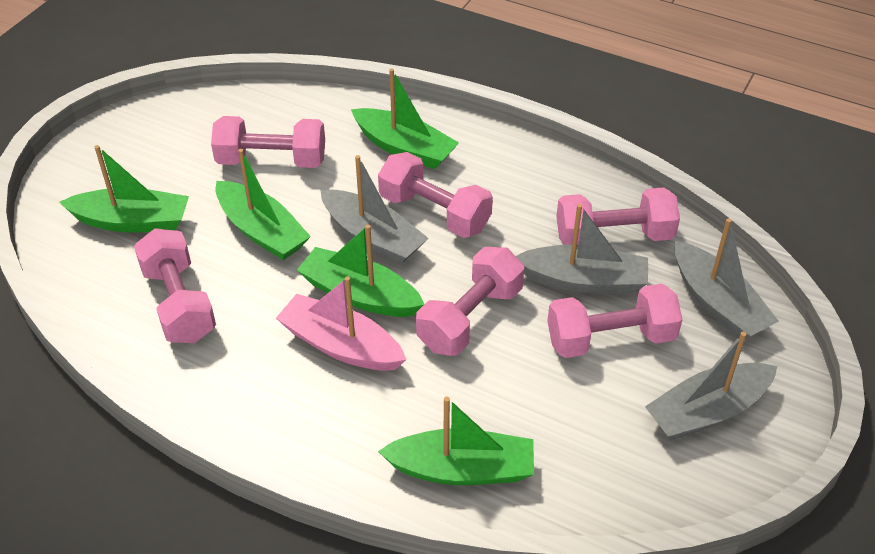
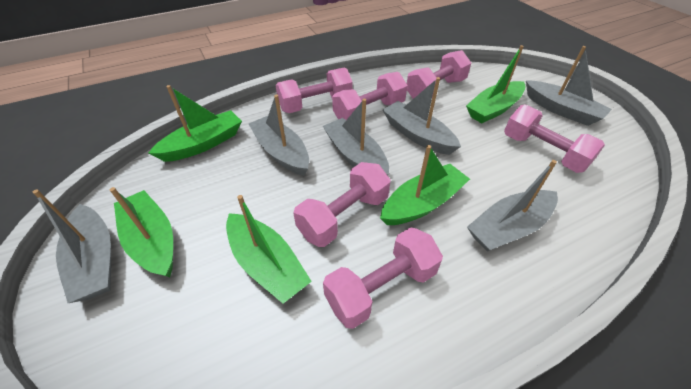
grey boat: [320,155,428,264] [516,204,648,294] [645,332,777,440] [675,218,779,338] = 4 -> [32,189,111,303] [249,95,309,176] [323,99,389,175] [383,77,461,155] [467,160,558,252] [526,46,612,126] = 6
pink boat: [276,276,407,371] = 1 -> none = 0

